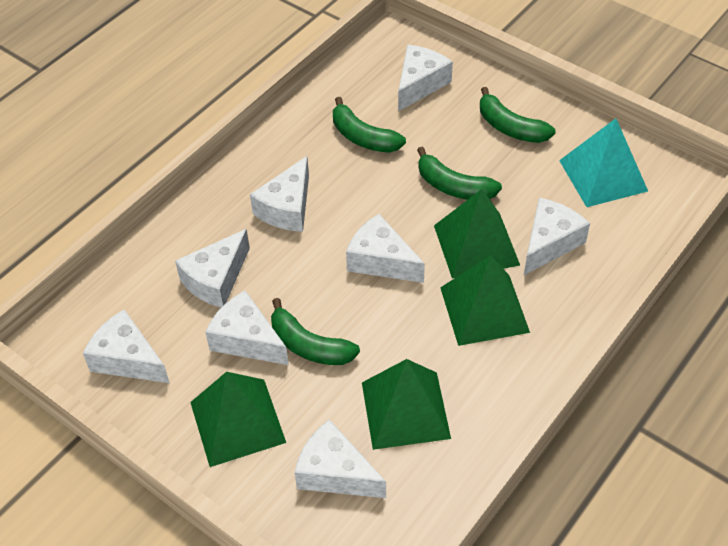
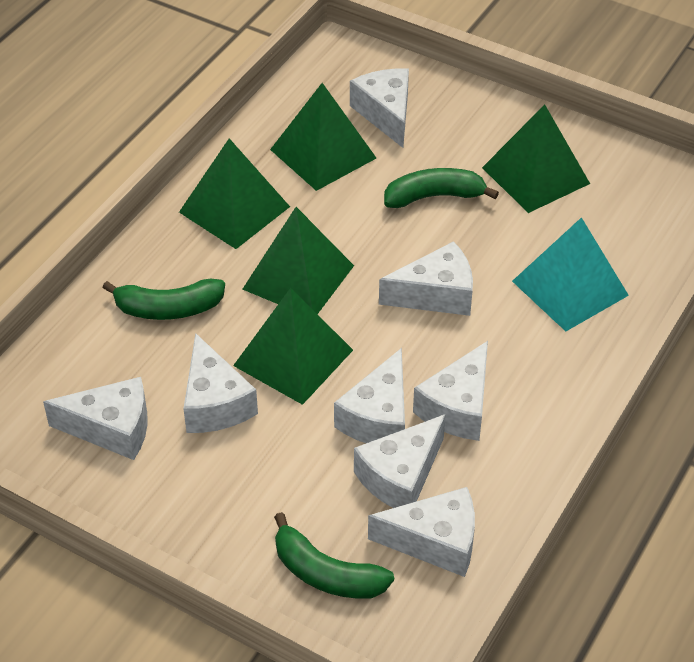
green banana: [271,298,360,365] [333,97,406,153] [417,147,502,200] [480,87,556,143] = 4 -> [103,278,225,320] [274,512,394,599] [384,168,499,208] = 3
green pyramid: [190,372,286,467] [362,359,451,450] [434,189,520,278] [440,255,530,346] = 4 -> [179,138,290,249] [233,288,353,405] [242,207,354,314] [270,83,376,191] [482,105,590,213] = 5

